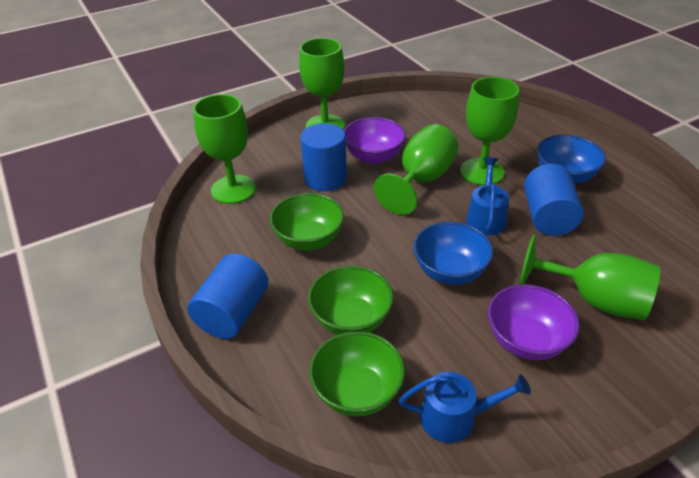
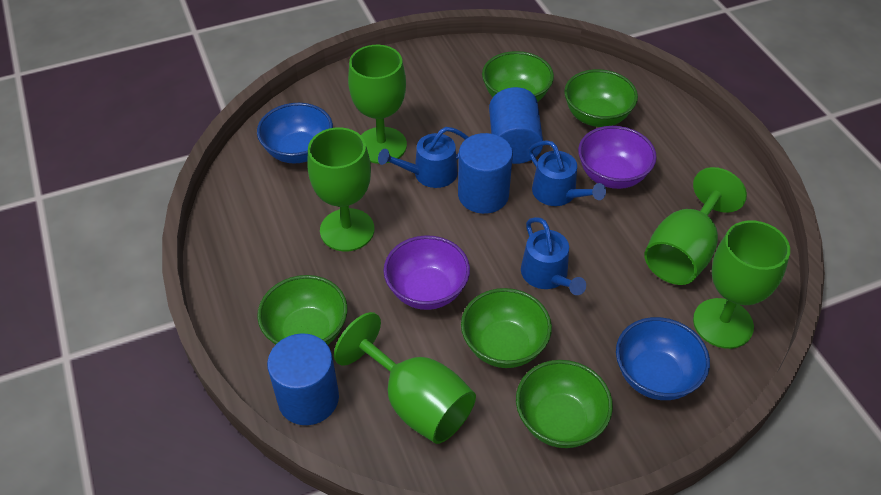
blue watering can: [399,372,531,443] [466,157,509,235] = 2 -> [378,127,468,188] [521,217,586,295] [528,140,606,206] = 3
green bowl: [270,193,344,251] [308,266,394,335] [309,331,405,417] = 3 -> [257,275,348,345] [461,288,552,368] [482,51,554,102] [516,360,613,448] [564,69,638,127] = 5

